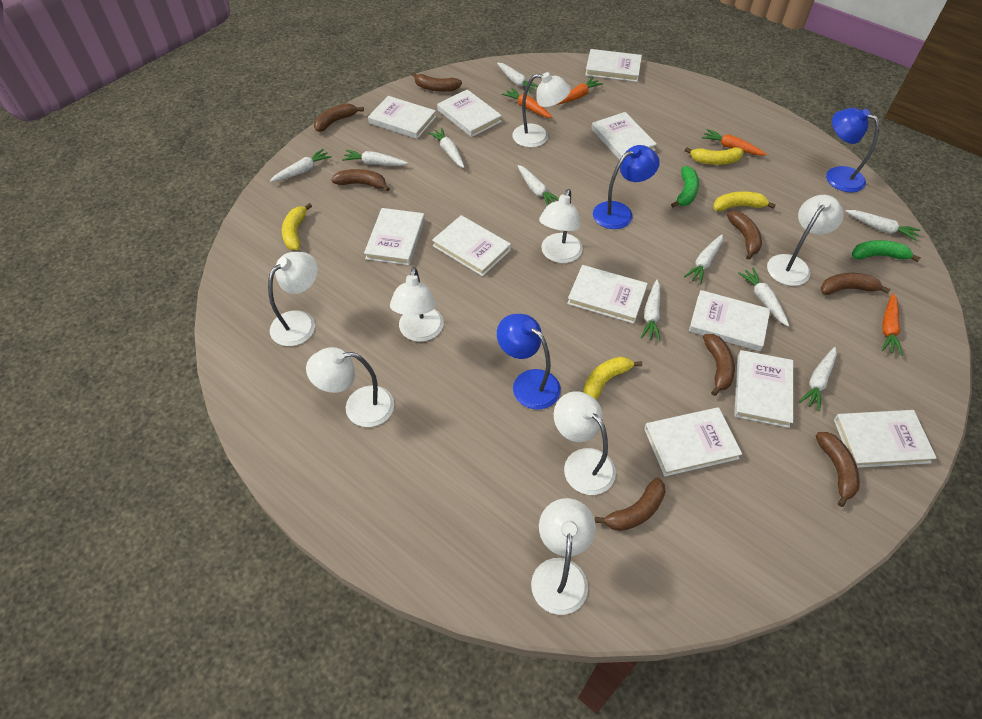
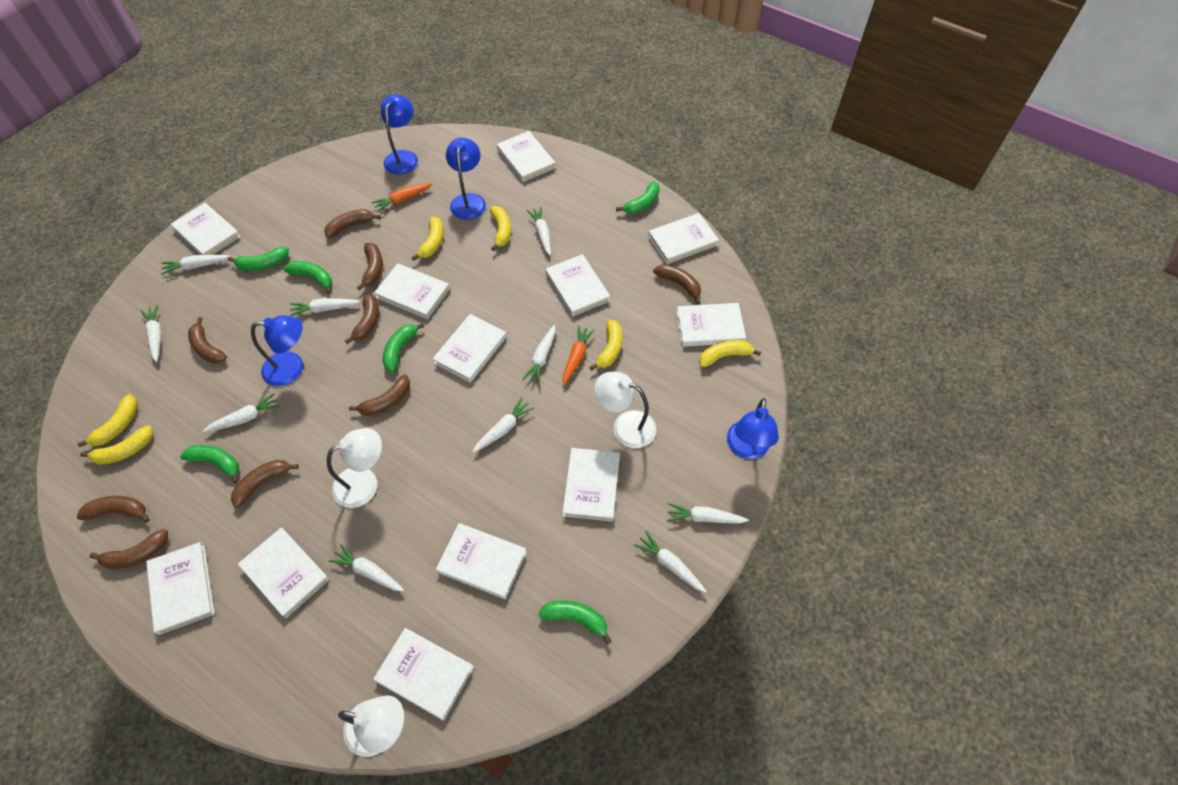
blue lamp: [497,314,561,410] [593,145,660,229] [826,108,879,192] = 3 -> [251,315,303,386] [381,94,418,175] [446,138,486,220] [727,398,779,459] = 4
brown banana: [314,103,364,132] [332,169,390,192] [411,72,462,92] [595,478,666,531] [703,334,735,396] [727,211,762,260] [816,432,860,507] [821,273,891,295] = 8 -> [77,496,150,522] [89,529,168,569] [188,317,227,363] [231,460,299,508] [324,209,381,238] [345,293,379,344] [349,375,410,416] [357,243,383,290] [653,264,701,304] = 9
green banana: [671,166,699,208] [852,240,920,262] = 2 -> [180,445,239,483] [228,247,289,271] [283,261,332,294] [383,323,425,372] [538,600,612,644] [616,181,660,214] = 6
orange carrot: [502,88,552,118] [556,77,603,105] [702,129,767,155] [882,293,903,356] = 4 -> [372,183,432,212] [563,325,595,385] = 2
white book: [364,208,425,265] [368,96,436,139] [432,215,511,276] [437,89,502,137] [567,265,648,324] [585,49,642,82] [591,112,657,160] [644,407,742,476] [689,290,771,351] [734,350,793,428] [834,410,937,468] = 11 -> [146,542,215,635] [171,203,241,255] [238,528,329,618] [373,628,474,720] [374,263,450,319] [433,314,507,383] [436,523,527,599] [497,131,556,182] [545,254,610,317] [563,448,620,521] [648,213,719,264] [676,303,746,347] = 12
white lamp: [268,252,318,346] [306,347,394,427] [390,267,444,342] [512,72,571,147] [531,498,596,615] [539,189,583,263] [554,391,616,495] [767,195,844,286] = 8 -> [327,428,382,508] [338,696,404,757] [595,372,656,448] = 3
yellow banana: [282,203,312,250] [583,356,642,400] [685,147,744,165] [713,191,776,212] = 4 -> [78,394,138,447] [80,426,153,465] [412,217,444,261] [490,206,511,251] [590,320,622,371] [699,340,761,367] = 6

